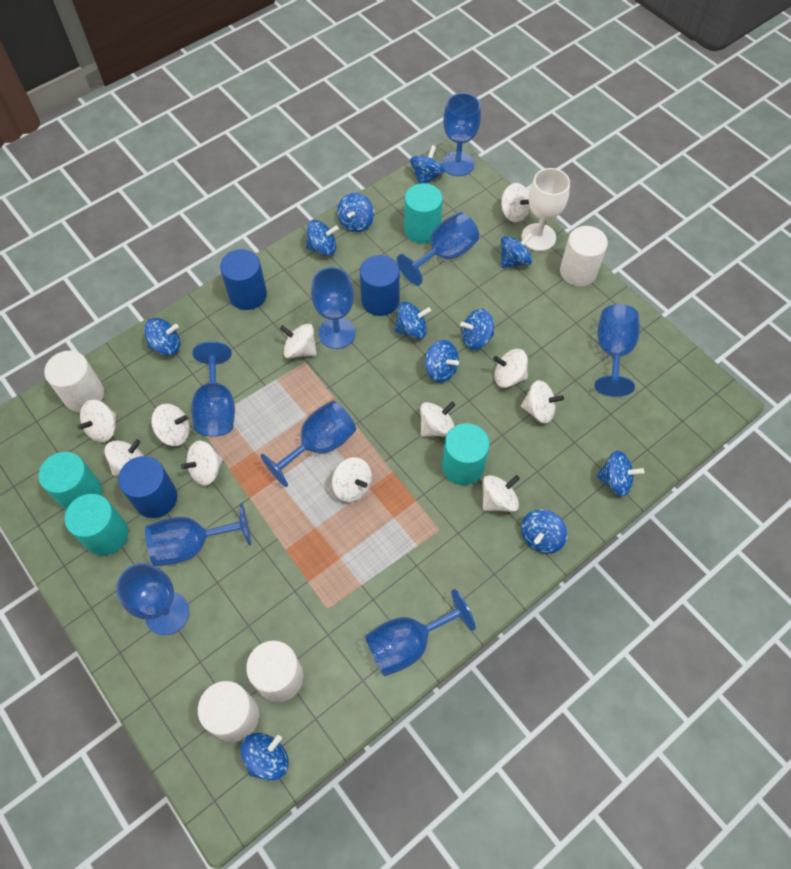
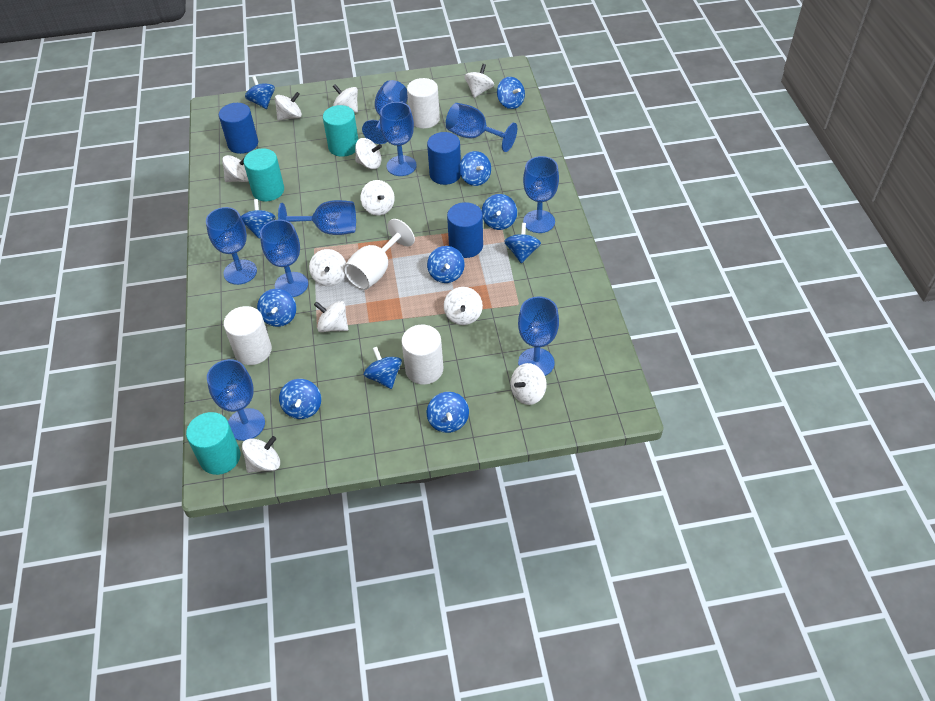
turquoise cylinder: [39,452,102,510] [65,494,128,556] [404,183,443,244] [442,423,490,485] = 4 -> [186,412,240,475] [244,148,284,201] [323,105,358,157] = 3
white cylinder: [44,351,104,412] [198,681,259,742] [246,640,304,702] [560,226,608,286] = 4 -> [224,306,272,365] [401,325,443,385] [407,78,440,129] = 3

